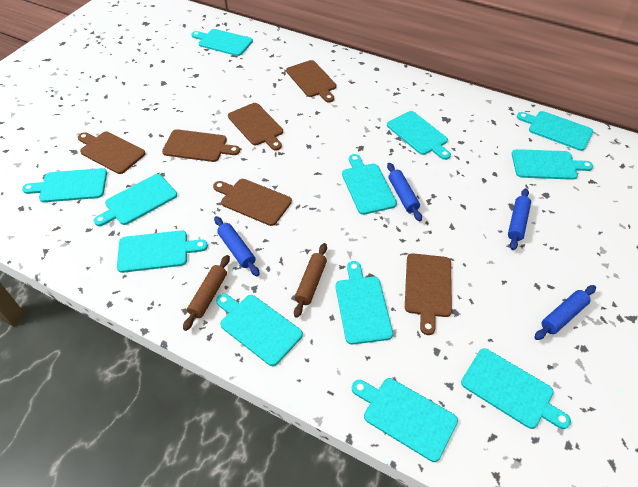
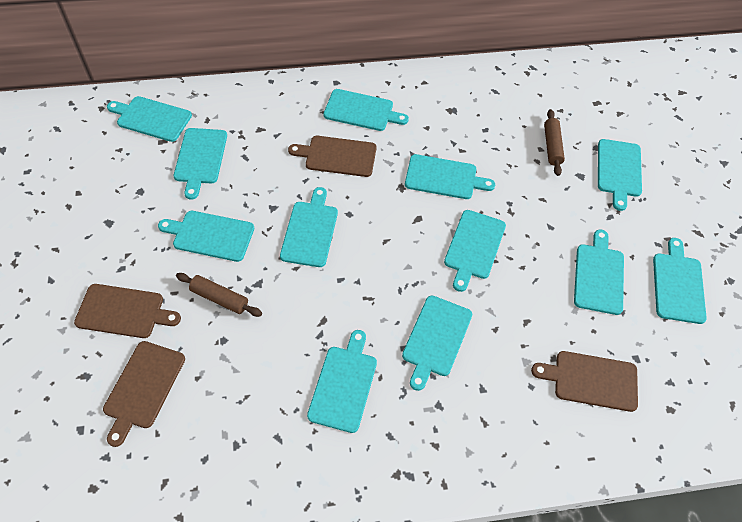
blue rolling pin: [214,216,260,276] [387,163,422,221] [508,188,531,250] [534,285,596,340] = 4 -> none = 0
brown cutting board: [78,132,146,174] [162,129,240,162] [213,179,292,226] [228,103,283,150] [286,60,336,102] [405,253,452,335] = 6 -> [74,284,181,338] [103,341,185,447] [288,136,376,177] [531,351,638,412] = 4

